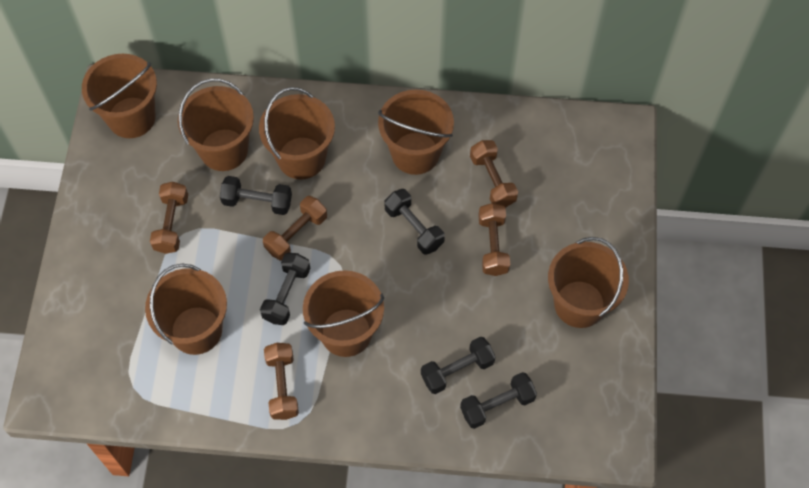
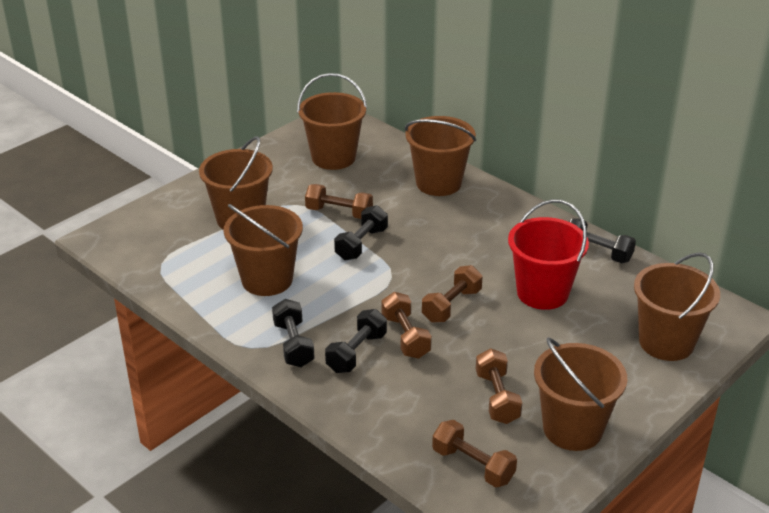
black dumbbell: [220,176,292,215] [260,253,311,325] [384,189,445,255] [421,337,495,394] [460,372,537,429] = 5 -> [272,299,315,367] [325,309,387,373] [334,205,388,260] [569,218,636,263] = 4
brown bucket: [82,54,157,138] [145,264,227,355] [178,78,254,171] [259,87,335,180] [303,270,384,357] [378,90,454,175] [548,237,629,328] = 7 -> [199,136,273,230] [224,204,303,296] [297,73,367,170] [405,116,476,196] [534,338,627,451] [634,252,720,361] = 6
red bucket: none = 0 -> [508,199,589,310] = 1

